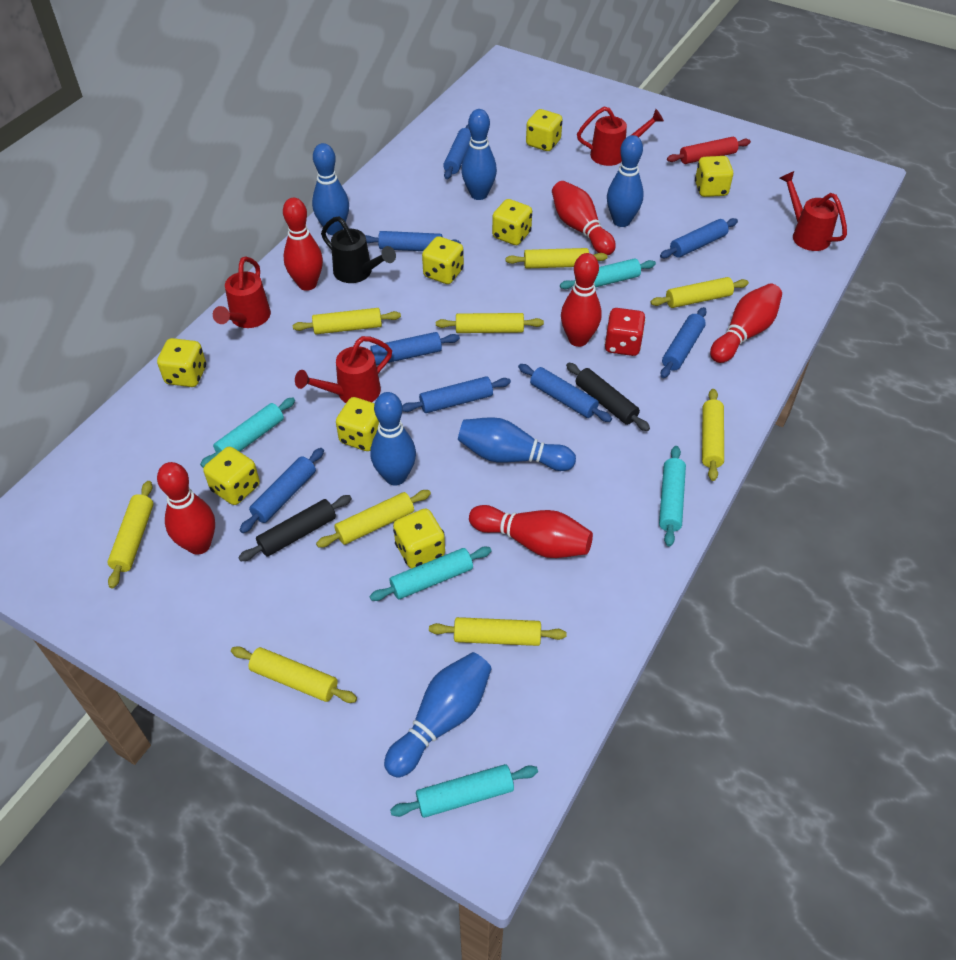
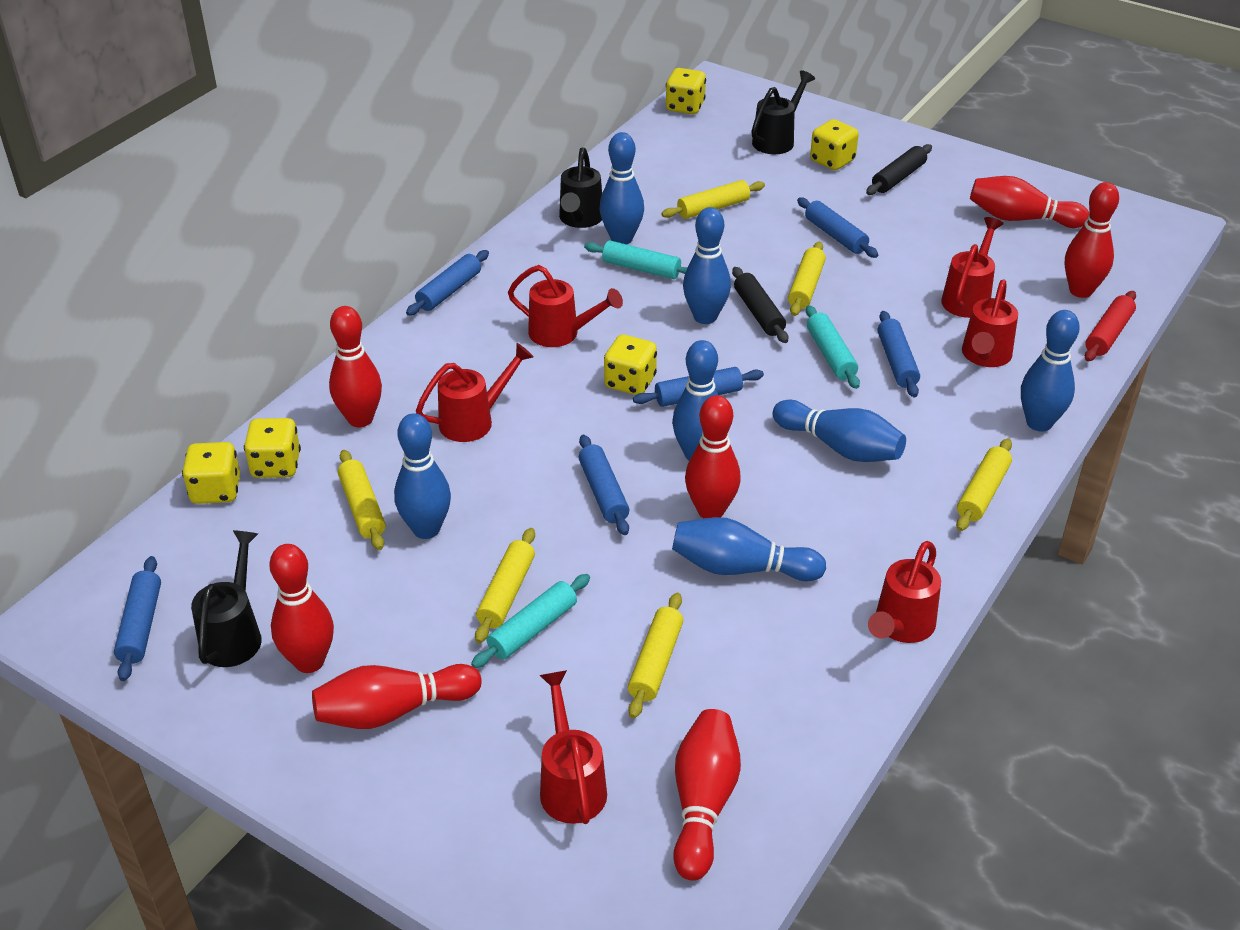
black watering can: [321,216,396,283] = 1 -> [191,530,262,667] [559,147,602,228] [752,70,815,154] = 3
blue bowling pin: [312,143,349,235] [371,392,416,486] [384,652,492,777] [458,417,576,471] [461,109,497,200] [607,135,644,227] = 6 -> [394,413,451,539] [600,132,644,244] [672,340,718,460] [672,517,826,582] [683,207,731,324] [773,400,906,462] [1021,310,1080,432] = 7
blue rolling pin: [240,448,324,533] [365,231,461,251] [370,332,460,365] [402,376,511,413] [443,125,471,179] [518,364,612,422] [660,218,738,258] [661,307,707,378] = 8 -> [114,556,161,681] [406,250,489,316] [578,435,629,535] [633,367,764,407] [797,198,878,258] [878,311,920,397] = 6
red bowling pin: [157,462,215,555] [283,198,323,291] [469,505,593,558] [552,181,616,255] [561,253,602,347] [710,283,782,363] = 6 -> [269,544,334,673] [312,664,482,729] [329,306,382,427] [673,709,741,881] [685,395,741,518] [970,176,1089,228] [1065,182,1119,298] = 7
red dice: [604,308,646,356] = 1 -> none = 0
red watering can: [213,256,271,328] [295,336,392,403] [577,107,664,166] [780,171,847,251] = 4 -> [416,343,534,442] [508,265,623,347] [540,670,607,824] [868,541,941,643] [941,217,1004,318] [962,279,1018,367] = 6
turquoise rolling pin: [200,397,295,468] [370,547,492,601] [390,764,538,818] [560,258,656,289] [659,446,686,547] = 5 -> [471,574,590,668] [584,240,688,279] [806,305,860,389] = 3
yellow dice: [157,338,206,387] [203,447,260,505] [336,397,379,451] [393,509,445,569] [422,236,464,284] [492,199,532,245] [526,109,563,151] [695,156,733,197] = 8 -> [182,442,240,504] [244,418,301,478] [604,335,657,395] [666,68,706,114] [810,119,859,170] = 5
yellow rolling pin: [107,481,153,588] [231,646,357,703] [293,308,401,334] [316,490,431,548] [429,617,566,646] [436,313,544,333] [506,248,607,269] [650,277,749,308] [702,389,724,481] = 9 -> [338,450,386,550] [475,528,535,643] [628,593,683,718] [661,180,765,219] [788,242,826,316] [956,438,1012,531] = 6

